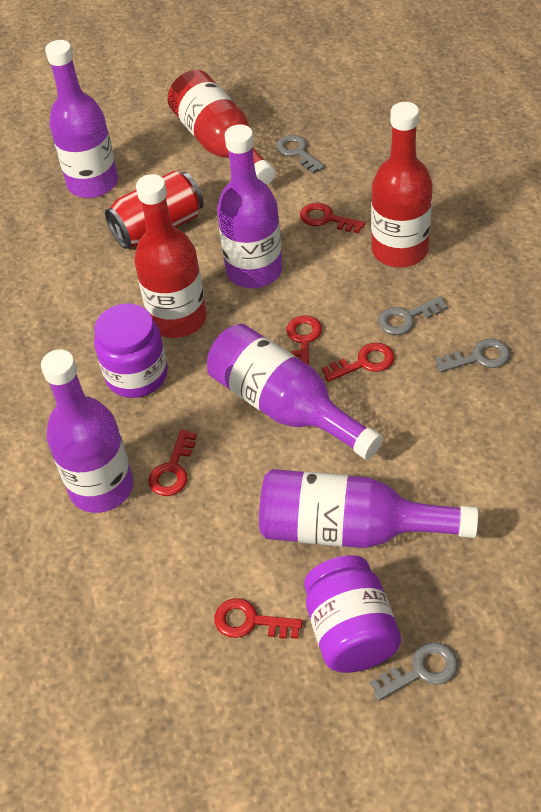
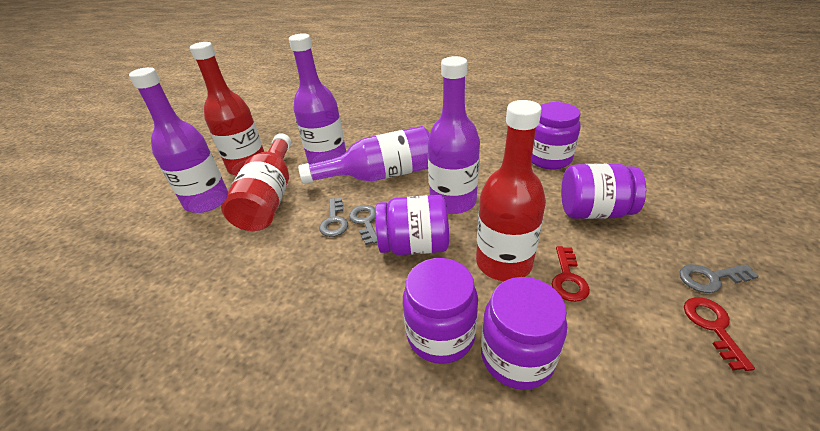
grey key: [276,135,325,173] [370,642,458,701] [378,296,448,335] [435,339,510,372] = 4 -> [319,198,348,237] [349,205,377,245] [679,264,759,293] = 3
purple bottle: [41,349,133,513] [45,40,118,198] [207,324,383,460] [217,124,282,288] [259,469,478,548] = 5 -> [129,67,228,213] [289,33,346,164] [298,126,430,184] [428,56,480,214] = 4
purple jar: [94,303,168,398] [304,555,401,673] = 2 -> [375,195,449,255] [403,258,478,364] [481,277,567,390] [532,102,581,170] [561,163,646,219] = 5
red can: [105,171,204,249] = 1 -> none = 0
red key: [149,430,197,496] [215,598,303,639] [286,315,322,365] [300,203,365,234] [322,343,394,382] = 5 -> [552,246,590,302] [684,297,755,371] = 2

